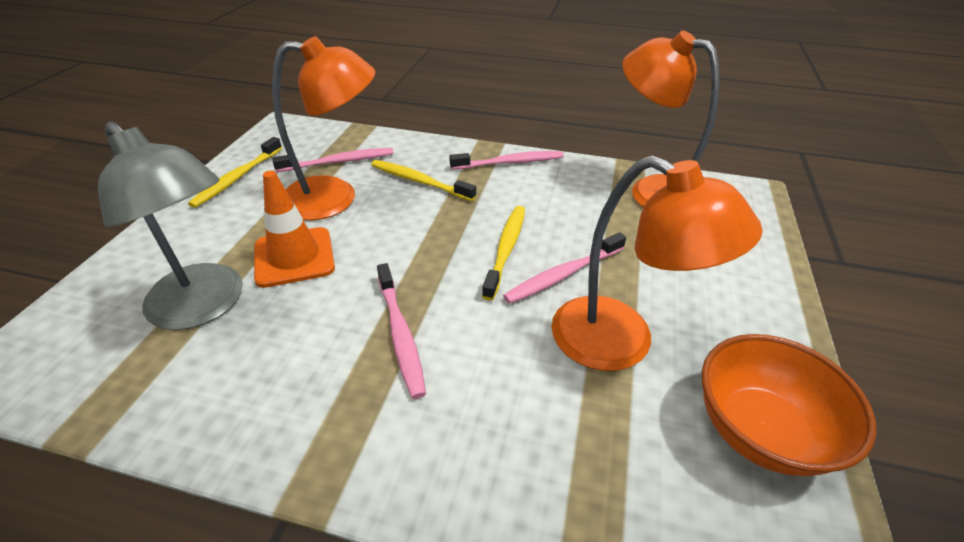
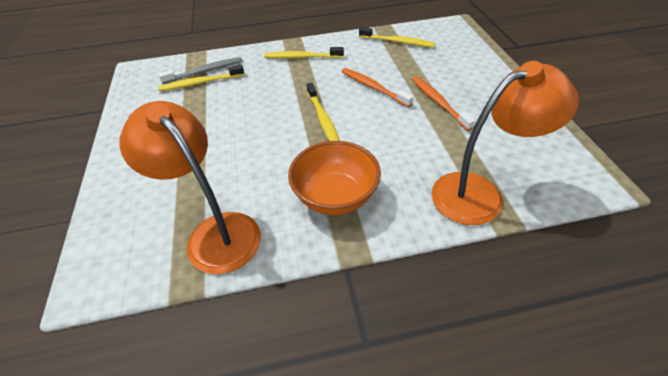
grey lamp: [98,121,243,330] = 1 -> none = 0
grey toothbrush: none = 0 -> [158,57,243,84] = 1
orange lamp: [272,36,375,221] [552,156,763,371] [622,31,720,208] = 3 -> [119,101,261,274] [432,61,579,225] = 2
orange toothbrush: none = 0 -> [342,68,413,107] [412,77,475,131] = 2
orange traffic cone: [254,171,335,288] = 1 -> none = 0
pink toothbrush: [272,148,394,172] [377,263,426,399] [449,151,563,170] [503,232,626,304] = 4 -> none = 0
yellow toothbrush: [188,137,282,208] [371,160,476,201] [482,206,525,300] = 3 -> [158,65,244,91] [264,47,344,58] [307,83,340,141] [359,27,435,48] = 4

